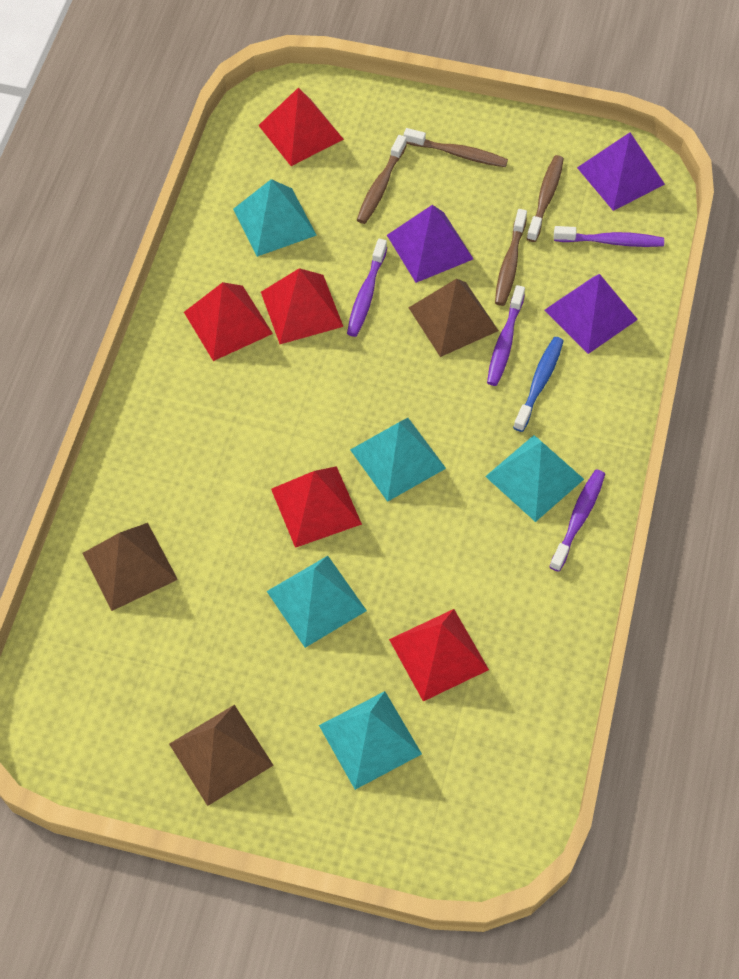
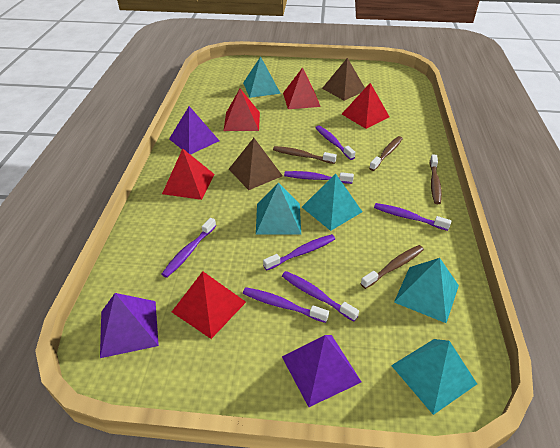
blue toothbrush: [513,337,563,432] = 1 -> none = 0
brown pyramid: [83,523,178,611] [169,705,274,806] [409,279,498,357] = 3 -> [229,138,283,190] [322,58,365,101] = 2
purple toothbrush: [347,239,387,337] [487,285,525,386] [549,469,605,572] [554,226,664,247] = 4 -> [162,218,216,278] [243,287,329,323] [263,234,335,270] [282,271,359,321] [284,171,354,184] [315,125,355,160] [374,203,452,231] = 7

